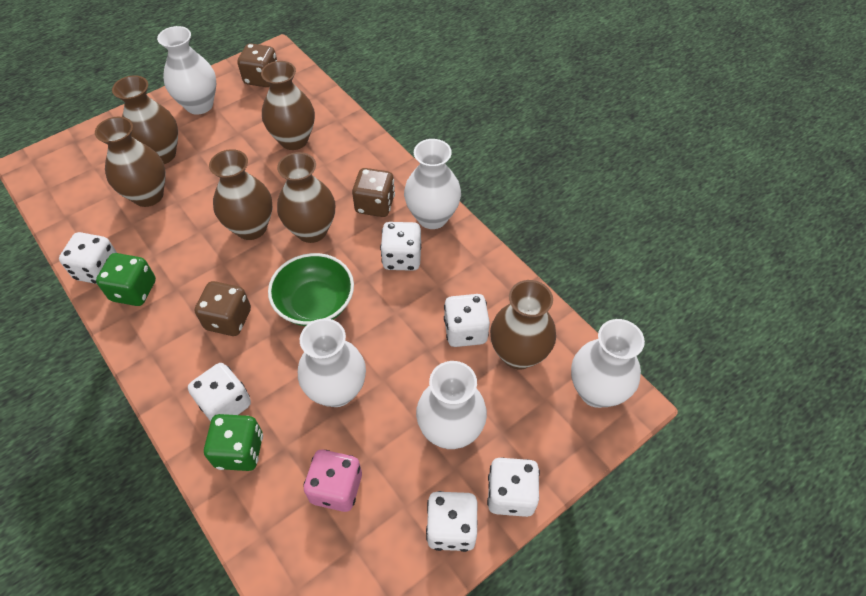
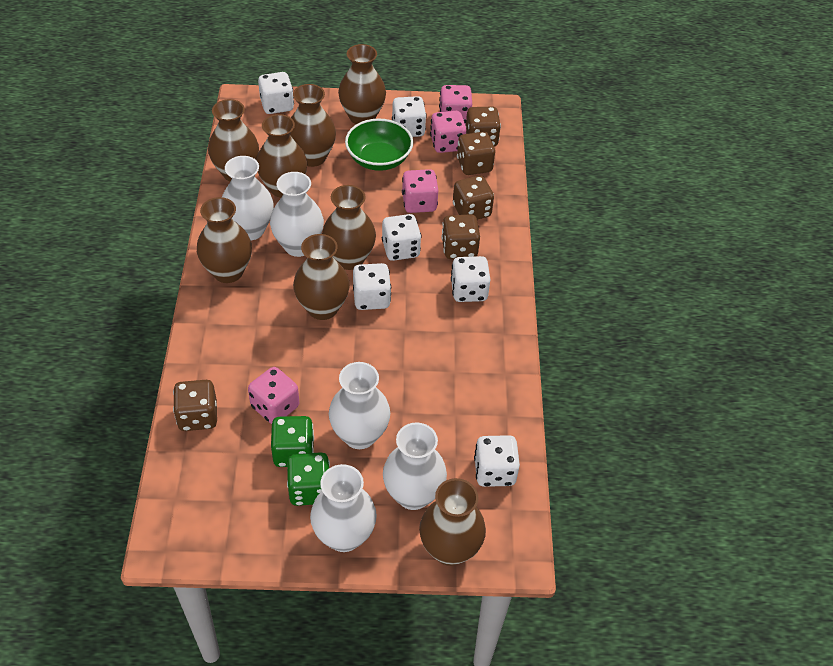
brown dice: [195,281,251,336] [237,43,277,87] [352,168,395,217] = 3 -> [173,380,217,431] [441,214,480,259] [453,176,494,220] [457,132,495,175] [466,106,501,147] = 5
brown vase: [95,117,166,207] [112,75,178,164] [209,149,273,240] [261,61,315,150] [277,152,335,243] [490,280,556,370] = 6 -> [197,197,252,283] [208,99,259,182] [257,114,307,198] [290,84,336,167] [293,234,350,320] [322,185,376,270] [338,44,386,124] [419,478,486,566] = 8
pink dice: [303,450,362,512] = 1 -> [248,367,299,424] [402,169,438,213] [430,111,466,153] [439,85,472,125] = 4

